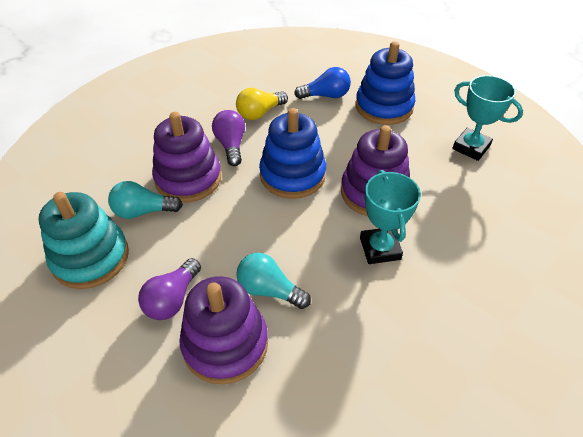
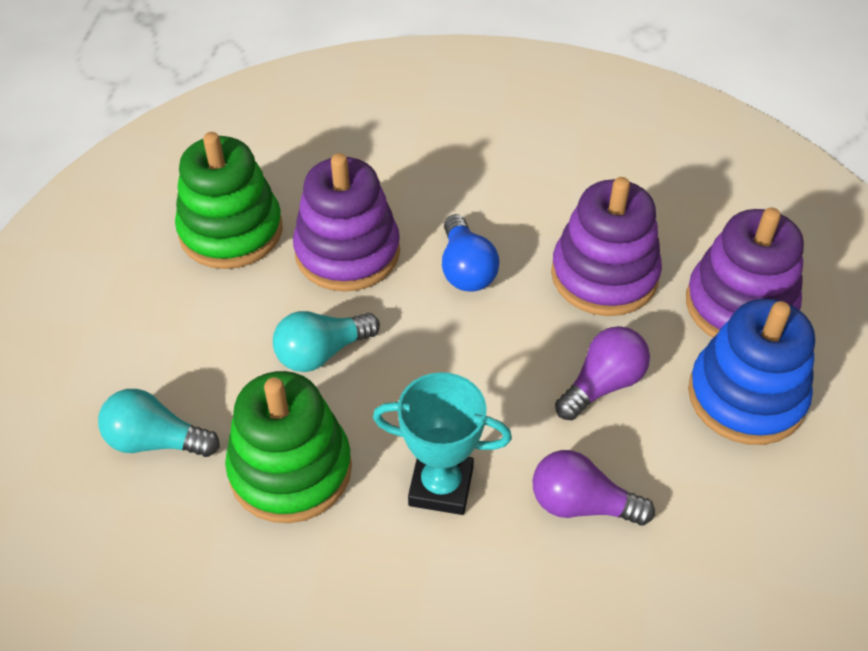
blue stacking toy: [259,108,326,199] [355,41,415,125] = 2 -> [688,299,815,445] = 1
green stacking toy: none = 0 -> [175,132,283,269] [225,371,352,523] = 2
turquoise stacking toy: [39,192,129,289] = 1 -> none = 0
turquoise trophy: [360,170,421,264] [452,75,523,161] = 2 -> [373,372,512,515] = 1
yellow light bulb: [236,88,288,120] = 1 -> none = 0

